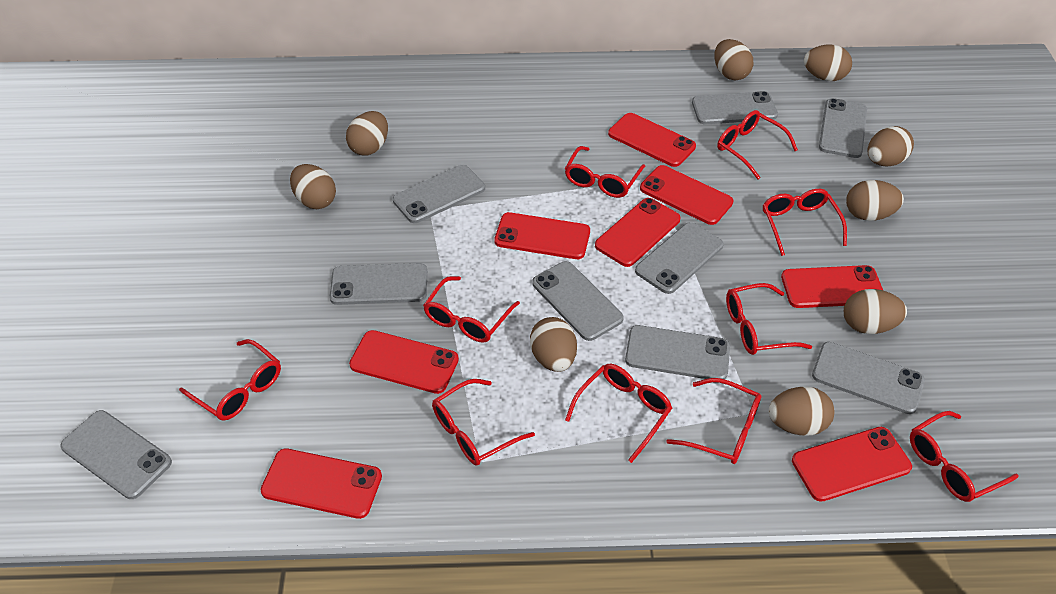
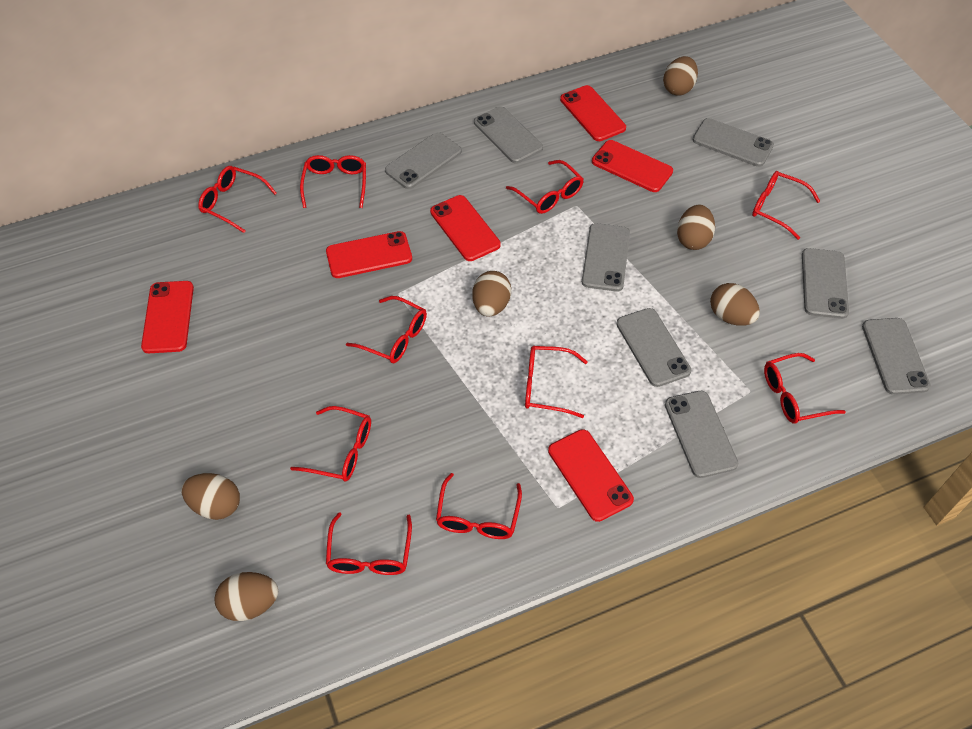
brown egg: [290,164,336,209] [346,111,388,156] [530,317,577,372] [714,39,753,80] [768,387,834,435] [804,45,852,81] [844,289,907,334] [846,180,904,221] [867,126,914,167] = 9 -> [181,473,240,520] [214,572,278,621] [472,271,511,317] [663,56,698,96] [677,205,715,250] [710,283,760,326] = 6
grey phone: [60,410,172,499] [330,263,427,305] [393,165,485,223] [532,261,624,341] [625,325,730,380] [635,222,724,294] [692,91,778,124] [812,342,925,414] [819,98,867,158] = 9 -> [385,132,462,189] [474,106,543,164] [582,223,630,292] [616,308,691,387] [665,391,738,478] [693,118,774,167] [802,248,849,319] [862,318,931,395] = 8
red phone: [261,448,382,519] [349,330,459,394] [494,212,590,259] [595,198,681,267] [608,113,696,167] [640,165,733,225] [781,265,883,308] [792,427,912,502] = 8 -> [141,281,194,353] [326,231,412,278] [430,195,501,261] [548,429,634,522] [560,85,626,141] [592,140,673,192] = 6

